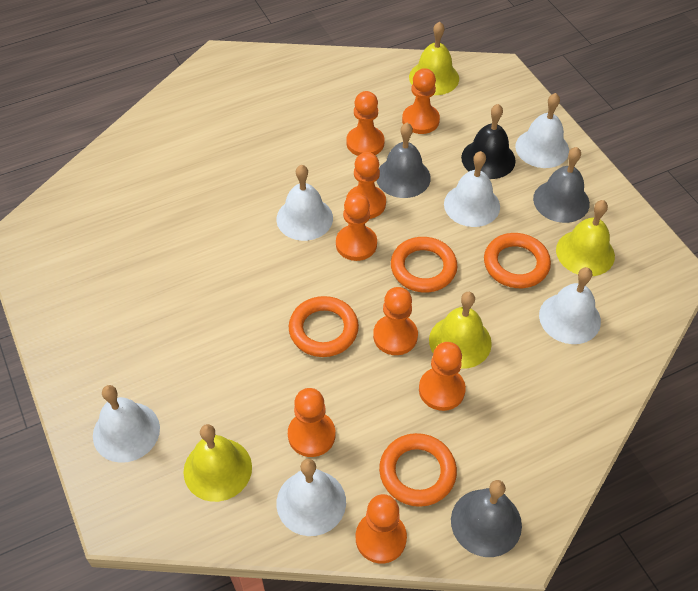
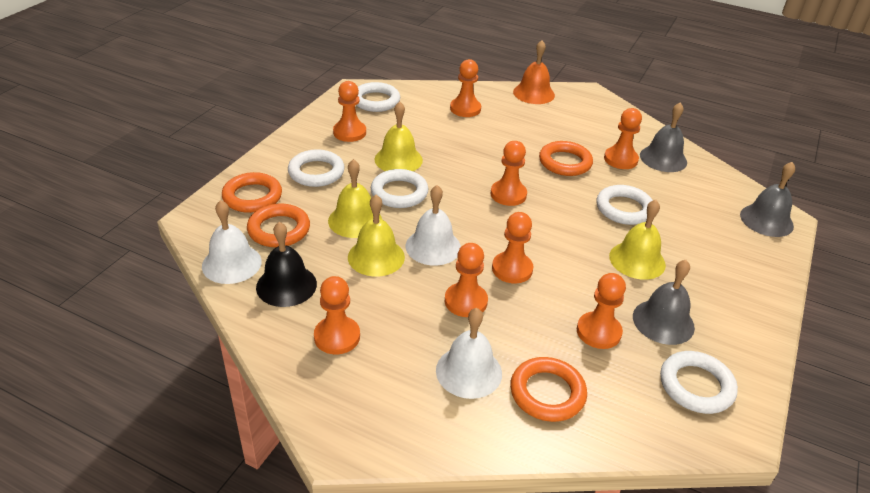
orange bell: none = 0 -> [513,40,555,104] = 1
white bell: [93,385,160,463] [276,165,333,241] [276,459,346,536] [444,151,500,227] [515,93,569,168] [539,267,601,344] = 6 -> [202,200,262,284] [406,185,461,266] [436,308,502,399] = 3
white ring: none = 0 -> [288,149,345,187] [356,82,400,112] [371,169,428,208] [597,185,653,225] [660,351,738,414] = 5

